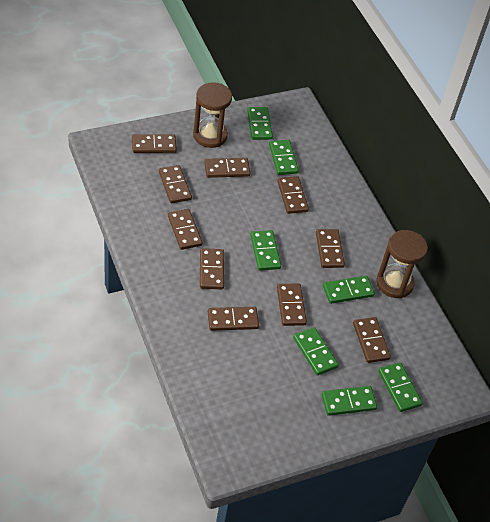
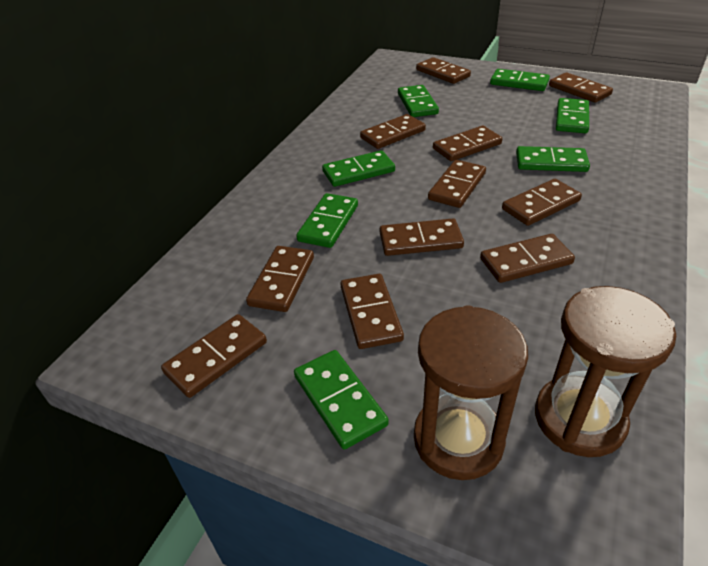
brown domino: [132,134,177,153] [159,165,192,203] [168,209,203,250] [200,248,224,289] [204,158,250,178] [208,307,259,331] [277,176,309,214] [277,283,307,326] [316,229,345,268] [353,317,391,363] = 10 -> [161,314,267,398] [246,246,314,312] [340,274,404,349] [360,114,426,149] [380,218,464,256] [416,57,471,84] [428,160,486,208] [433,126,502,161] [480,234,575,283] [502,179,582,226] [549,72,613,103] = 11

